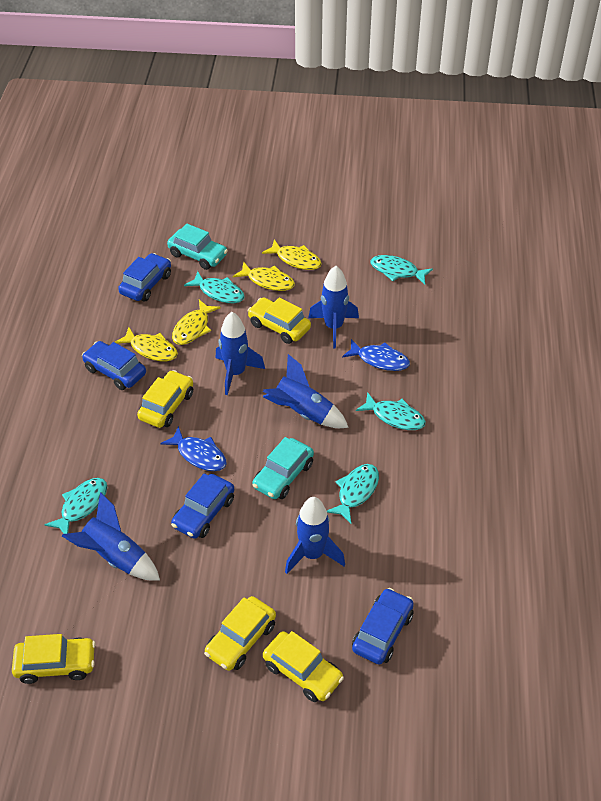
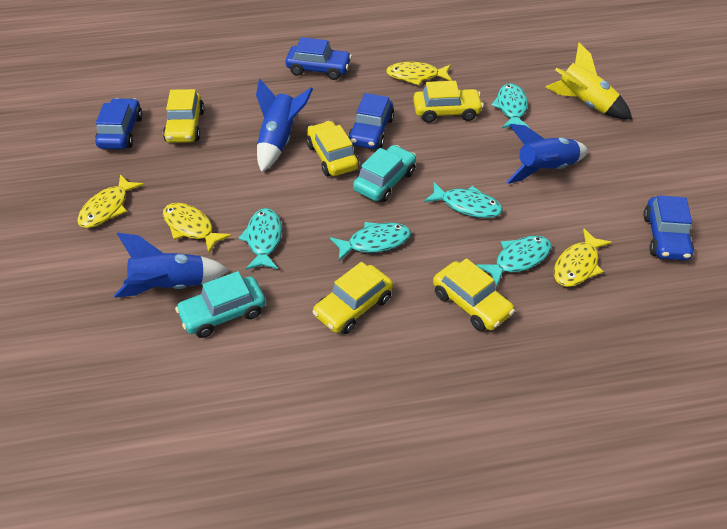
blue fish: [160,426,227,471] [342,339,410,371] = 2 -> none = 0
blue rocket: [62,492,160,581] [216,312,265,395] [263,354,349,428] [285,497,345,574] [308,266,359,349] = 5 -> [114,232,229,298] [256,79,313,172] [506,124,588,184] = 3
yellow rocket: none = 0 -> [546,43,632,119] = 1

